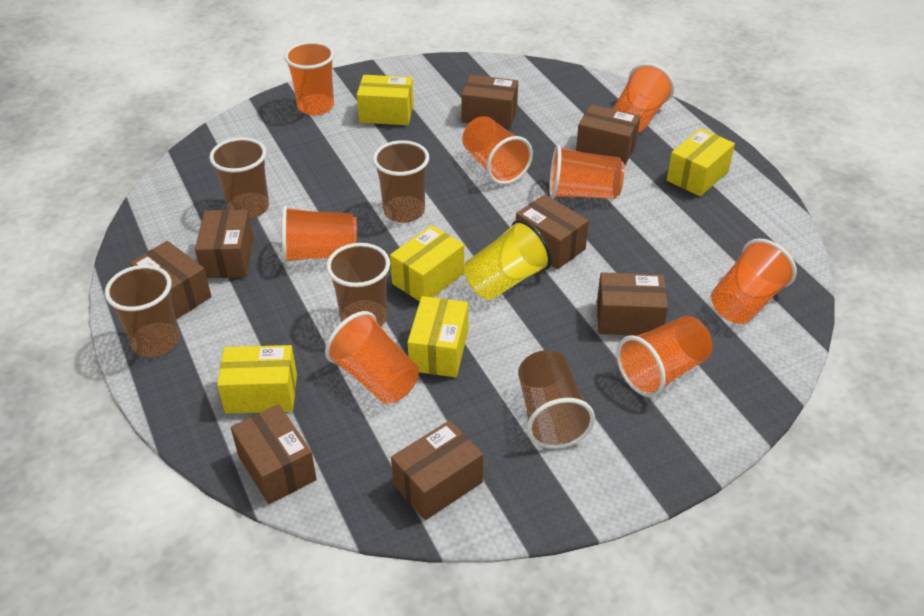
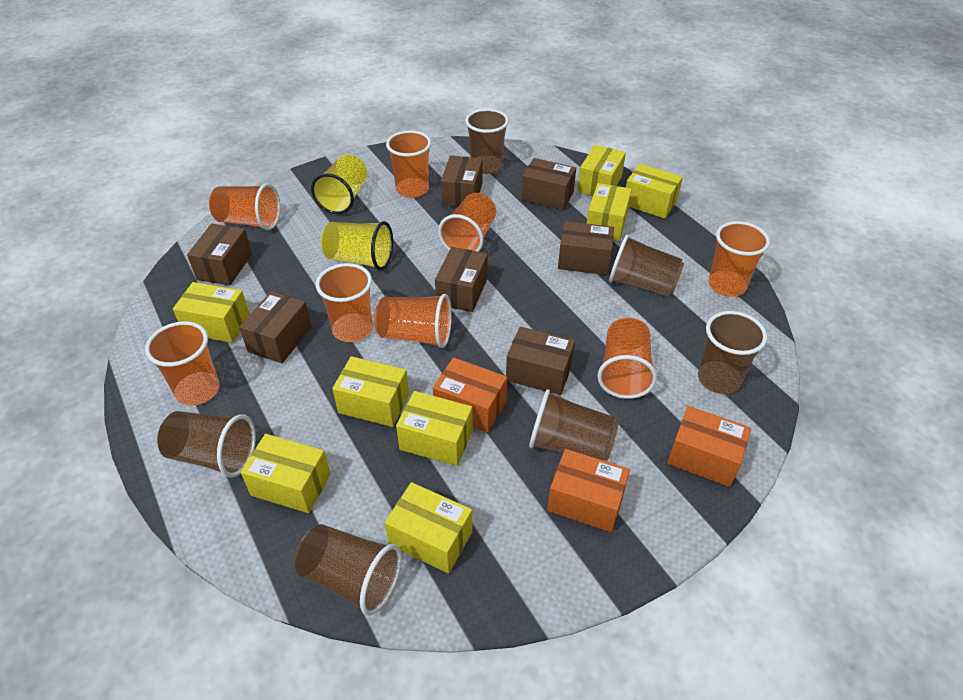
brown box: [130,241,211,319] [195,210,254,278] [231,404,317,504] [391,420,483,520] [461,75,518,128] [516,194,589,269] [576,104,641,164] [597,272,668,335] = 8 -> [187,224,252,285] [239,291,312,363] [435,247,488,312] [441,155,483,207] [506,327,575,395] [521,158,576,210] [558,221,614,275] = 7
brown cup: [105,265,179,357] [209,137,269,219] [326,243,390,327] [373,140,429,223] [518,350,595,449] = 5 -> [157,411,256,477] [295,524,402,616] [465,109,509,174] [529,389,619,461] [609,235,684,296] [698,311,767,394] = 6
orange box: none = 0 -> [433,357,507,433] [547,449,630,532] [667,406,751,487] = 3
yellow box: [217,345,297,414] [357,75,414,125] [390,225,464,301] [408,296,468,377] [667,128,735,196] = 5 -> [173,282,250,343] [241,434,330,513] [332,356,409,427] [385,482,473,574] [396,391,473,466] [577,145,626,196] [587,183,632,241] [626,164,683,219] = 8
yellow cup: [464,219,552,300] = 1 -> [311,154,368,214] [321,221,393,270] = 2

